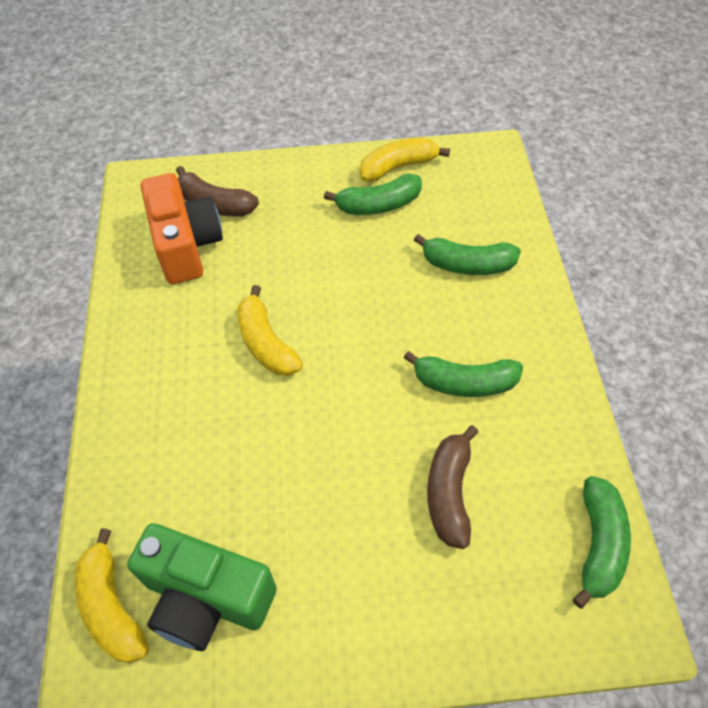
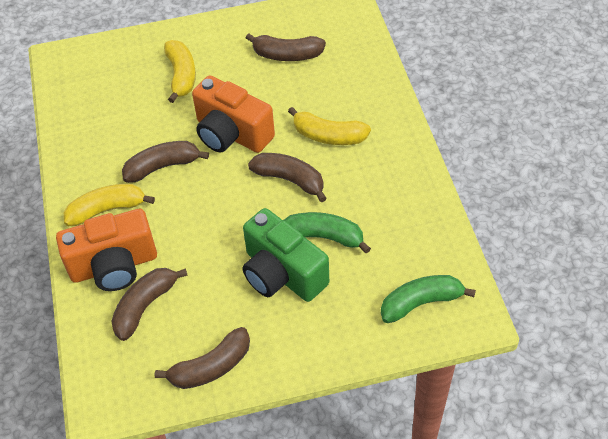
brown banana: [176,166,259,216] [427,425,479,549] = 2 -> [111,268,188,341] [122,141,209,183] [155,327,250,389] [246,33,326,61] [248,153,327,202] = 5
green banana: [324,174,422,215] [404,351,523,397] [414,234,521,275] [573,476,631,609] = 4 -> [284,212,371,254] [381,275,476,323] = 2
orange camera: [141,173,223,284] = 1 -> [56,209,157,291] [192,75,275,153] = 2

